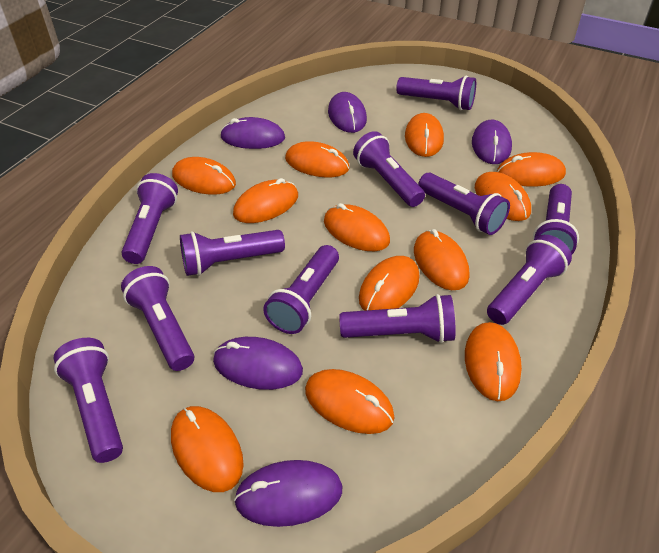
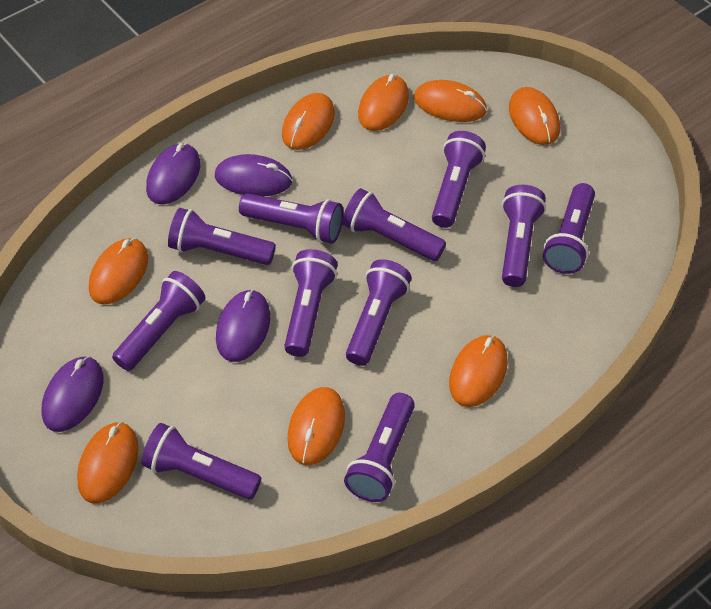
orange mouse: [171,406,244,492] [172,157,236,195] [233,178,298,223] [285,141,350,177] [305,369,394,434] [324,203,390,251] [359,256,419,311] [405,113,444,157] [414,229,469,290] [465,322,522,401] [475,172,531,221] [497,152,566,187] = 12 -> [77,422,138,504] [89,238,148,305] [282,93,335,150] [287,387,345,465] [358,74,409,131] [414,80,487,122] [449,335,508,407] [509,87,560,145] = 8
purple mouse: [213,337,303,390] [220,117,285,149] [234,460,342,527] [328,92,367,133] [472,120,512,164] = 5 -> [41,356,104,432] [146,143,200,204] [215,154,292,196] [216,289,270,362] = 4

